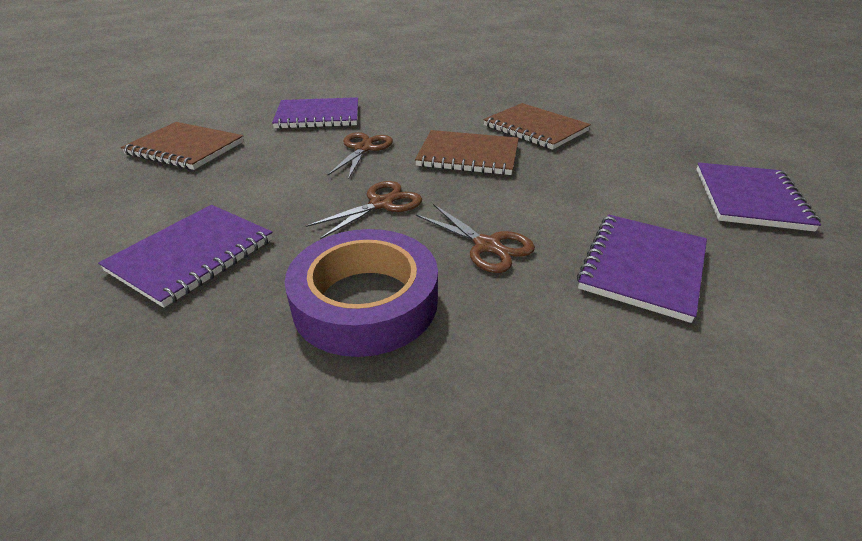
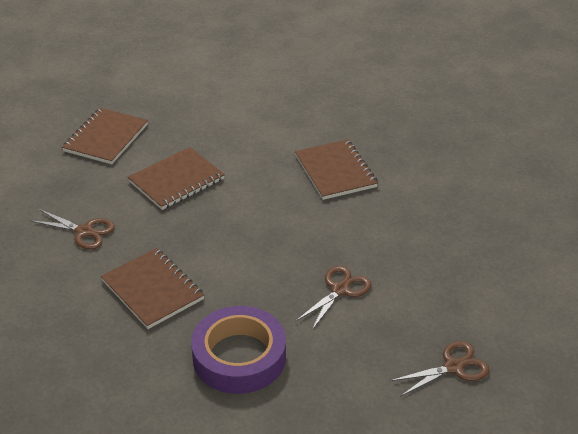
brown notebook: [121,122,244,170] [415,130,519,175] [483,103,591,150] = 3 -> [62,108,148,164] [101,248,204,329] [128,147,225,210] [295,139,378,200] = 4
purple notebook: [98,205,273,308] [272,97,358,129] [577,214,707,323] [696,162,821,231] = 4 -> none = 0

